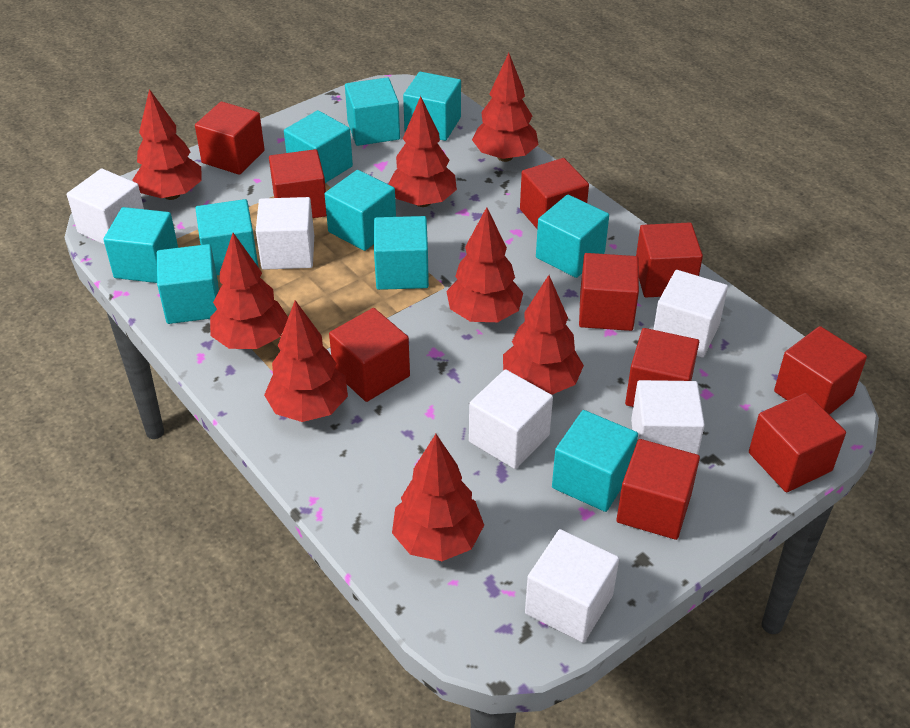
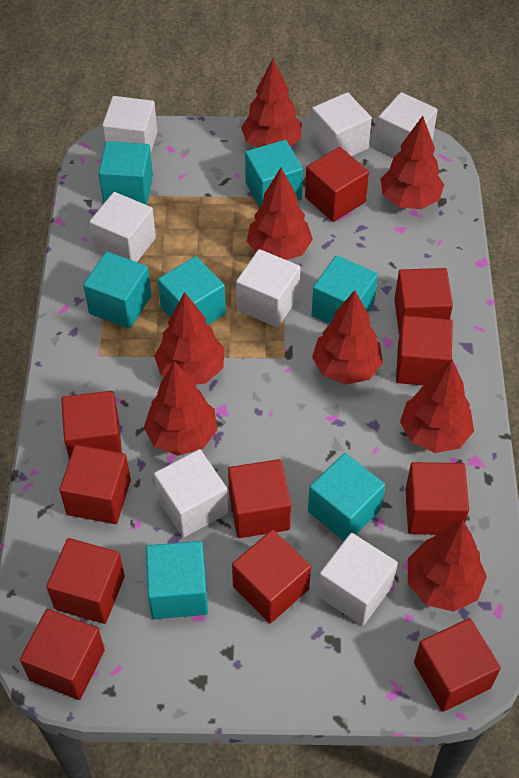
red cube: [195,101,265,175] [269,149,327,218] [329,308,410,402] [520,158,589,229] [579,253,639,331] [617,439,700,540] [625,328,699,407] [636,222,703,297] [749,393,846,492] [774,326,867,415] = 10 -> [20,609,105,700] [46,538,125,624] [59,445,131,524] [61,391,122,460] [228,459,291,538] [232,530,311,623] [305,147,369,222] [394,268,453,335] [396,316,453,385] [406,462,469,535] [414,618,501,712] = 11
turquoise cube: [103,207,178,283] [157,244,219,324] [195,199,258,275] [284,110,353,183] [325,170,396,251] [345,77,400,146] [374,216,429,290] [403,72,461,141] [536,195,609,278] [552,410,638,512] = 10 -> [83,252,151,329] [99,141,153,205] [146,541,208,619] [158,256,226,325] [245,140,303,208] [308,453,385,541] [312,255,378,324] = 7
white cube: [67,168,144,245] [256,197,314,270] [469,369,553,469] [525,529,619,643] [631,380,705,455] [653,270,728,357] = 6 -> [89,192,156,262] [102,96,157,152] [154,449,228,538] [236,249,301,327] [311,92,372,156] [318,533,398,626] [375,92,438,156] = 7

